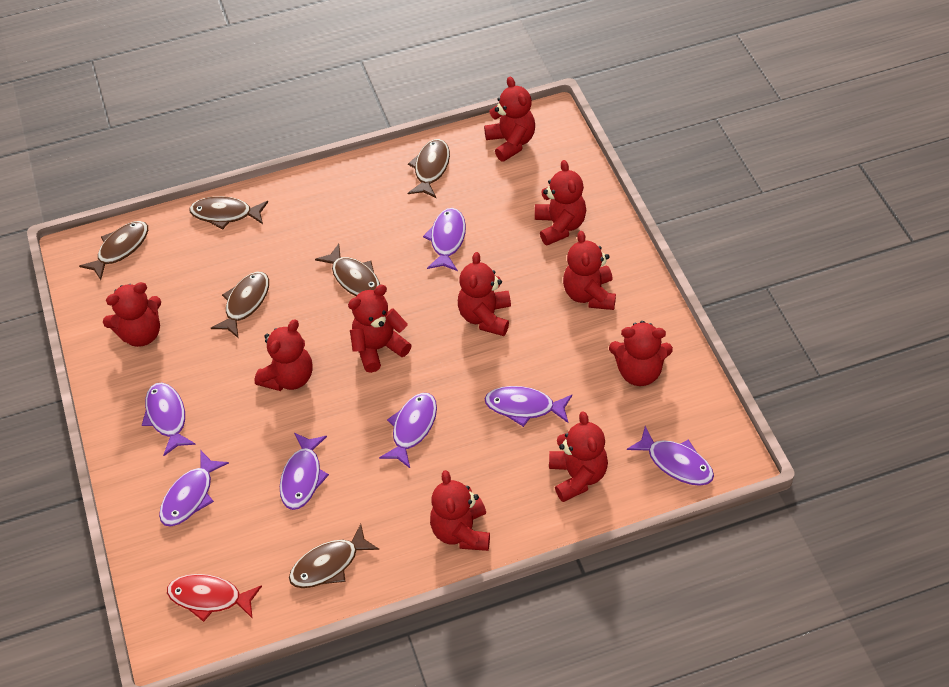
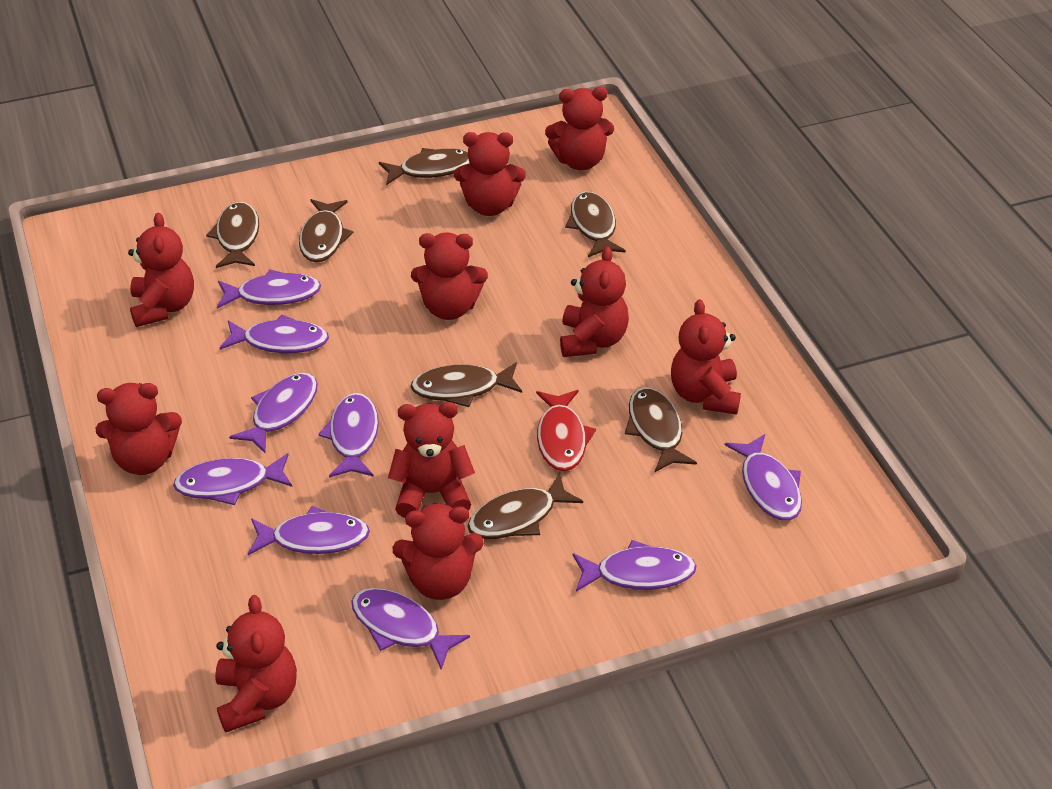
brown fish: [79,221,148,280] [189,196,268,230] [211,272,269,338] [289,524,379,588] [315,244,380,296] [408,139,450,198] = 6 -> [206,202,259,268] [299,199,353,262] [379,148,471,185] [410,362,522,407] [468,473,583,539] [565,191,626,257] [625,387,697,472] = 7
purple fish: [142,383,196,456] [159,450,229,527] [280,433,329,510] [379,393,437,468] [423,208,466,271] [485,386,572,427] [627,426,714,486] = 7 -> [173,453,292,505] [217,270,321,309] [220,314,329,353] [229,373,318,453] [248,506,370,555] [318,393,379,478] [351,588,470,670] [573,540,696,592] [725,434,802,521] = 9

